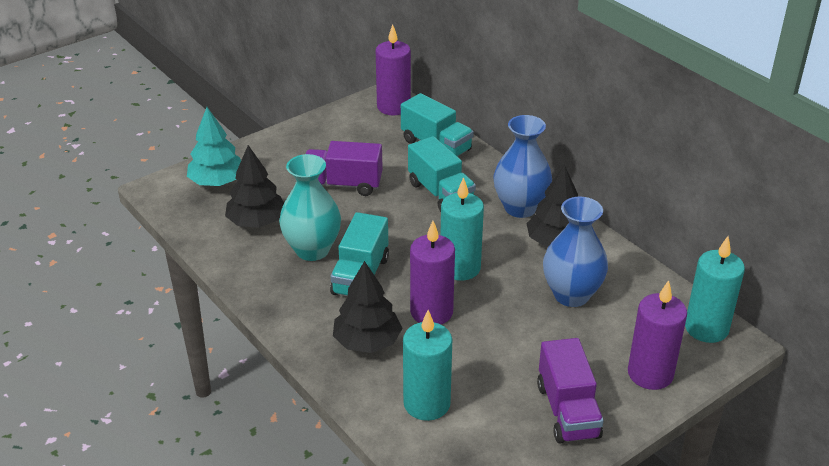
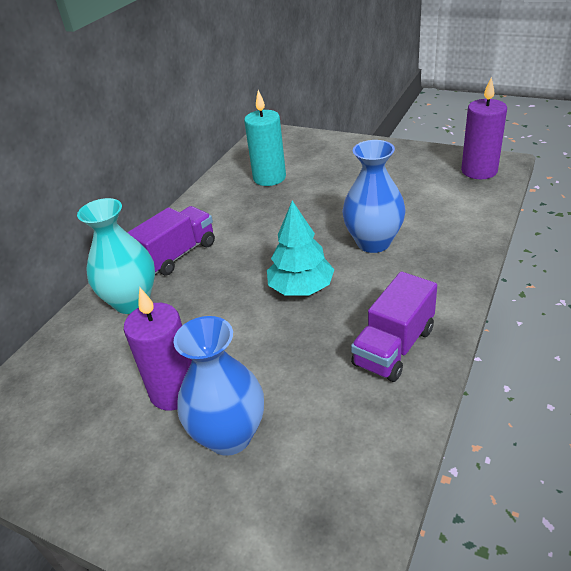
black tree: [225,145,284,228] [333,261,402,353] [526,164,578,247] = 3 -> none = 0
purple candle: [376,25,411,116] [410,221,455,325] [628,280,687,390] = 3 -> [124,287,192,411] [461,77,507,179] = 2
turquoise candle: [403,310,452,421] [441,177,484,281] [685,236,745,343] = 3 -> [244,90,286,186] = 1
turquoise truck: [330,212,389,296] [401,93,474,157] [408,136,476,212] = 3 -> none = 0

